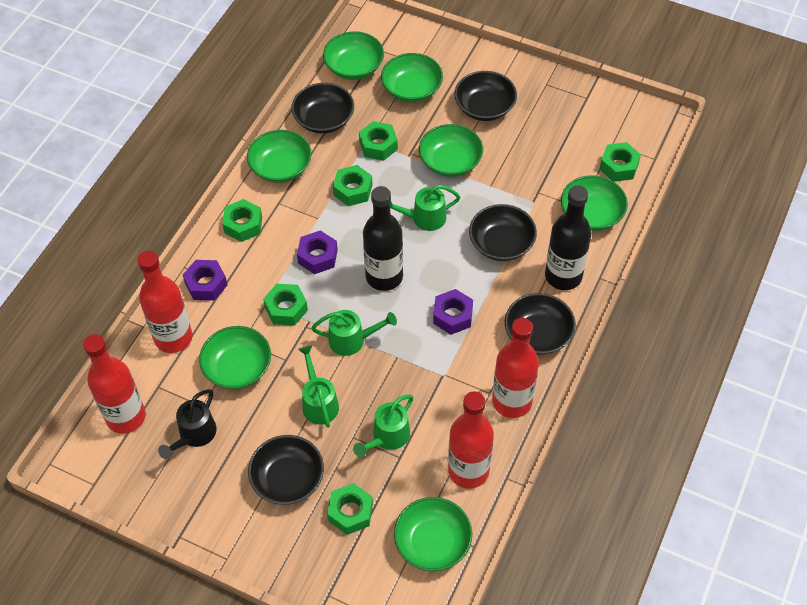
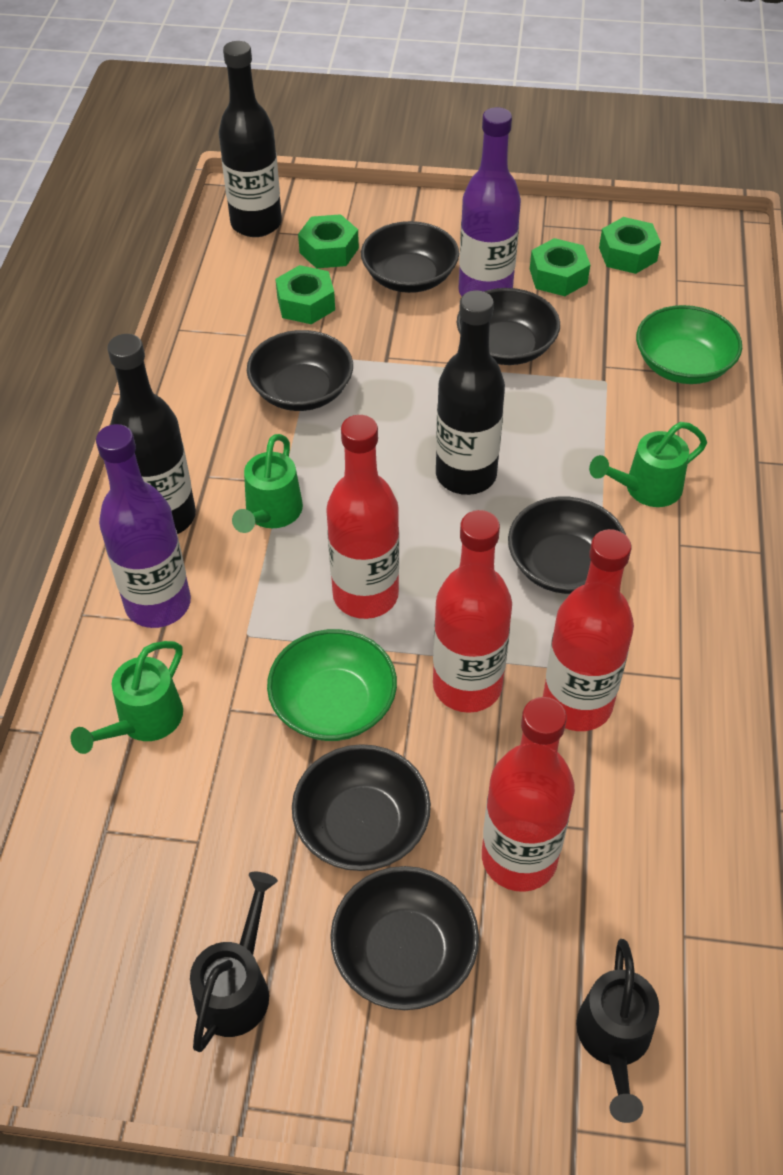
black bottle: [363,186,403,291] [545,185,591,290] = 2 -> [107,334,196,534] [219,41,282,237] [436,290,505,495] = 3
black bowl: [248,435,324,505] [291,83,354,133] [454,71,517,121] [469,204,537,261] [505,293,576,355] = 5 -> [247,330,353,411] [292,744,431,871] [330,866,479,1010] [361,221,459,293] [457,288,560,365] [508,497,626,594] = 6
black watering can: [158,389,217,459] = 1 -> [190,872,278,1052] [576,939,659,1123] = 2
green bowl: [199,326,271,389] [247,130,312,183] [323,32,384,80] [381,53,443,102] [394,497,472,571] [419,124,483,177] [561,175,628,231] = 7 -> [267,629,397,741] [636,305,742,384] = 2
green nut: [222,199,262,242] [263,284,308,326] [327,483,373,535] [333,165,372,206] [359,121,398,161] [599,142,641,182] = 6 -> [275,265,335,324] [298,214,359,268] [530,238,590,296] [599,217,661,274] = 4
green watering can: [298,345,339,428] [311,310,397,356] [353,395,414,457] [390,185,460,231] = 4 -> [70,641,183,754] [232,434,303,533] [589,422,707,507] = 3
purple bottle: none = 0 -> [96,424,191,628] [458,107,521,296] = 2
purple nut: [183,260,227,301] [297,230,338,274] [433,289,473,335] = 3 -> none = 0

